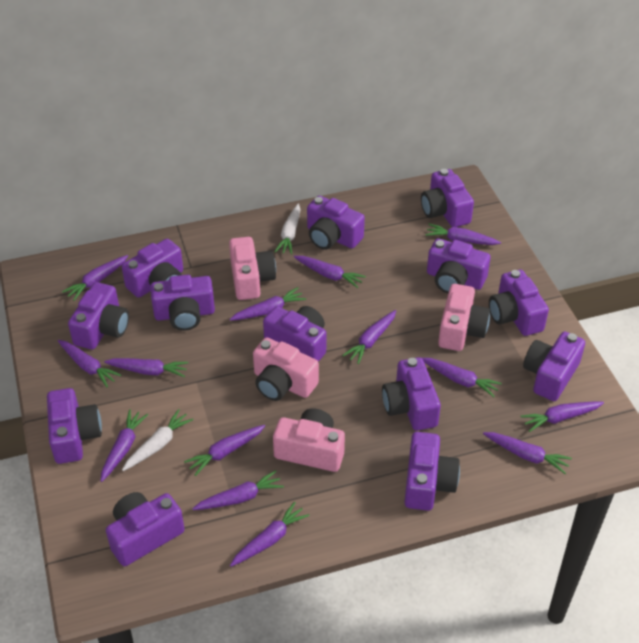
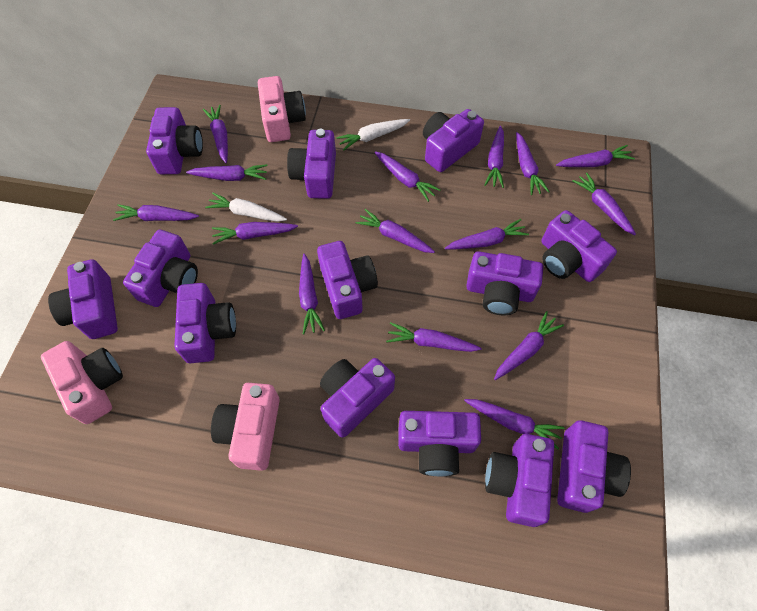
pink camera: [229,237,276,300] [253,337,319,401] [273,408,345,472] [438,284,490,351] = 4 -> [41,341,123,424] [211,383,280,471] [258,76,306,142] = 3
purple carrot: [58,340,121,387] [62,255,128,301] [101,409,148,482] [104,358,188,377] [184,425,265,476] [192,470,284,510] [229,287,306,321] [230,501,310,567] [294,256,366,288] [342,310,396,364] [422,358,502,397] [425,224,501,245] [483,432,572,474] [521,401,604,432] = 14 -> [113,204,199,221] [186,164,268,181] [203,105,228,163] [212,222,298,245] [299,253,325,334] [355,209,435,253] [374,151,441,202] [386,322,482,352] [445,219,529,250] [464,399,564,450] [484,126,504,188] [494,311,564,380] [516,132,550,195] [556,145,635,167] [573,173,636,235] = 15

